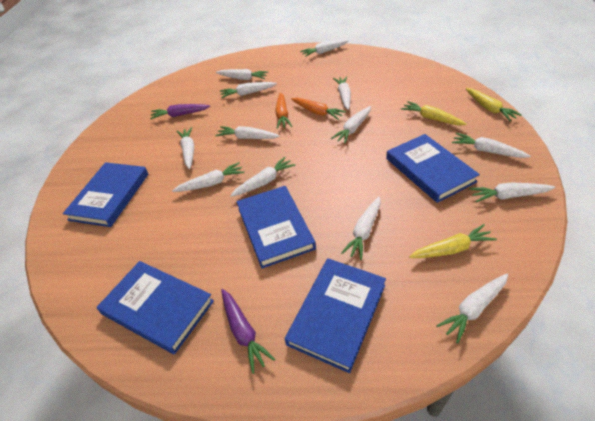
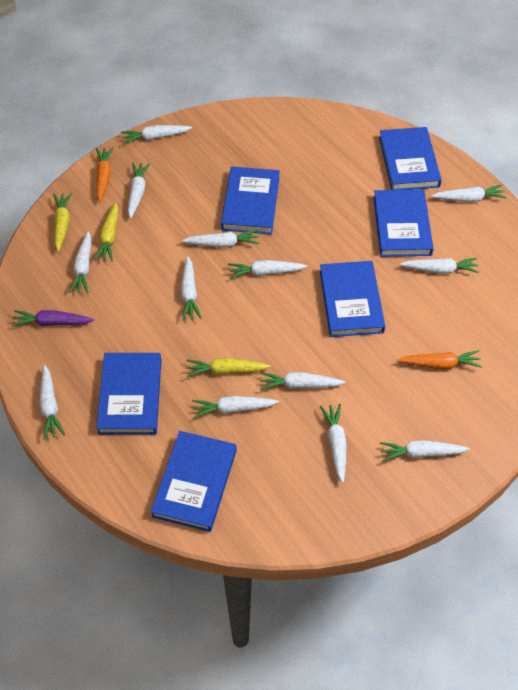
blue book: [63,162,148,227] [96,261,214,354] [236,186,316,268] [285,258,386,373] [386,134,480,203] = 5 -> [96,353,162,435] [151,431,237,532] [221,166,280,235] [320,261,385,337] [373,190,434,257] [379,127,442,190] = 6
purple carrot: [150,104,210,119] [221,289,276,374] = 2 -> [11,310,94,327] = 1

